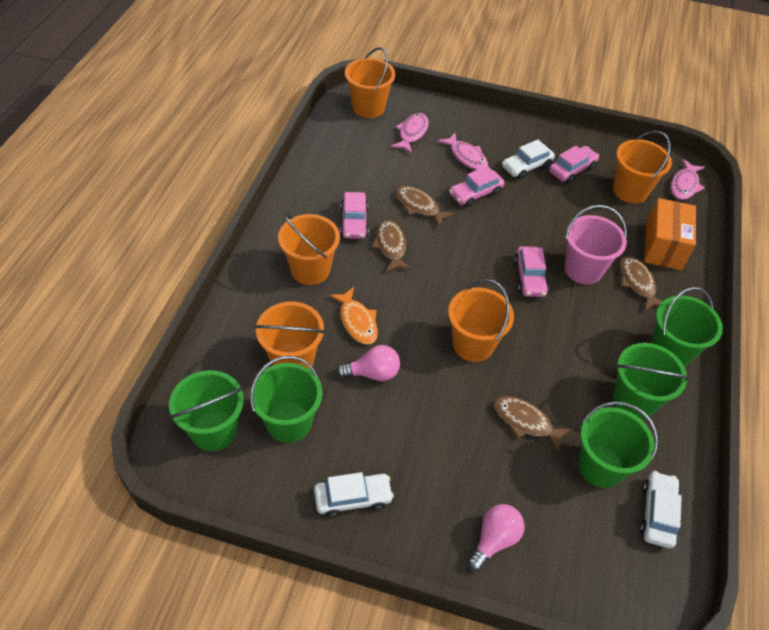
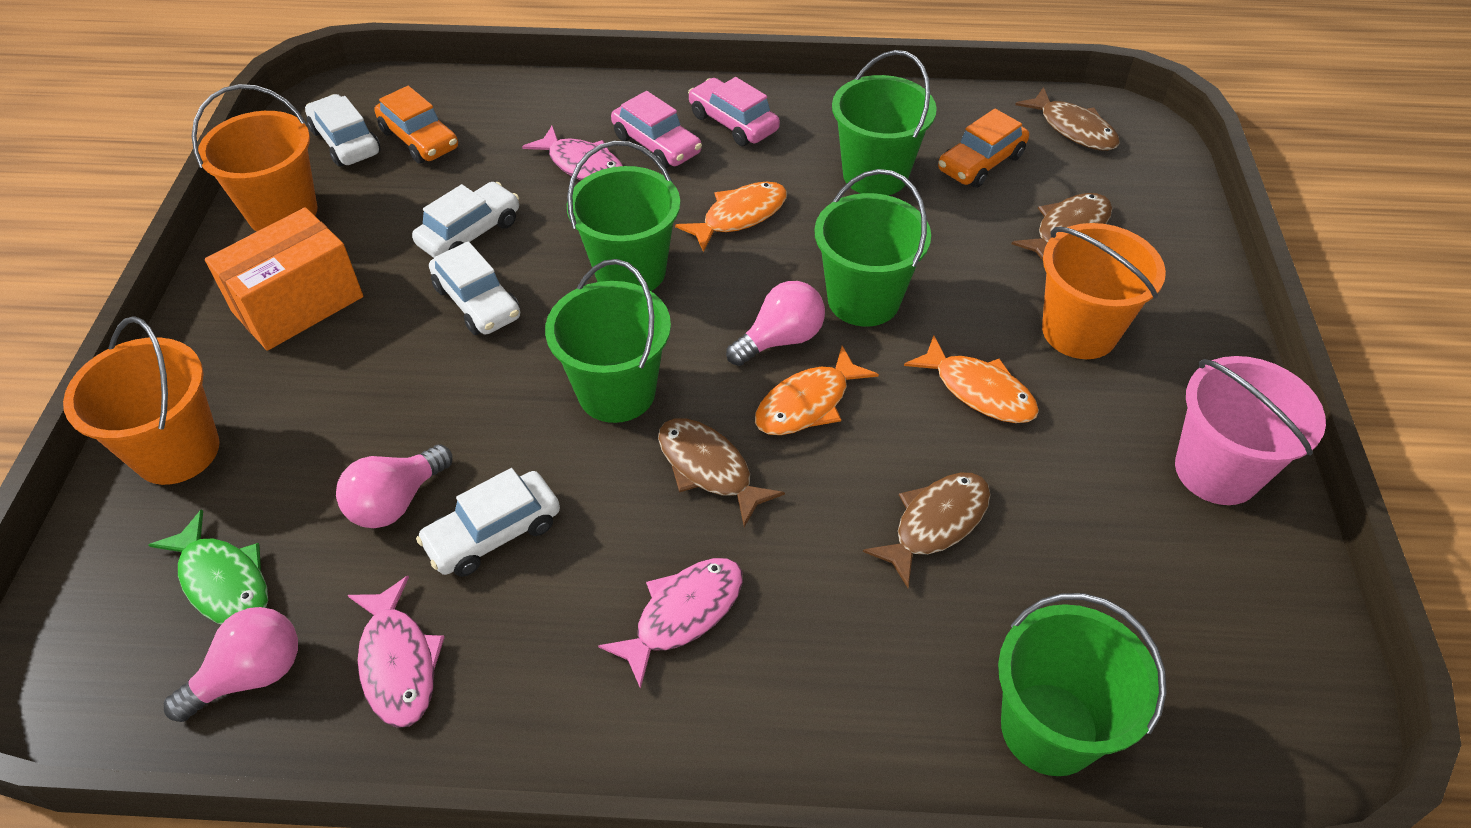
green fish: none = 0 -> [149,509,268,625] = 1
orange bucket: [255,302,325,369] [278,214,340,285] [345,47,395,118] [448,279,514,362] [613,131,672,203] = 5 -> [63,317,220,485] [192,84,317,231] [1042,223,1166,359] = 3
orange car: none = 0 -> [375,86,458,164] [938,109,1029,188] = 2
orange fish: [329,287,378,345] = 1 -> [675,182,787,252] [755,346,879,435] [904,335,1039,423] = 3
pink car: [340,192,368,239] [449,166,505,207] [514,246,549,297] [549,146,599,183] = 4 -> [611,91,702,168] [688,77,780,146] = 2
pink light bulb: [336,345,400,381] [468,504,524,571] = 2 -> [164,607,298,722] [336,444,452,528] [726,281,825,366] = 3
white car: [314,472,394,518] [502,140,555,179] [640,471,682,548] = 3 -> [305,94,381,167] [412,182,519,258] [416,468,560,577] [429,241,520,335] = 4

